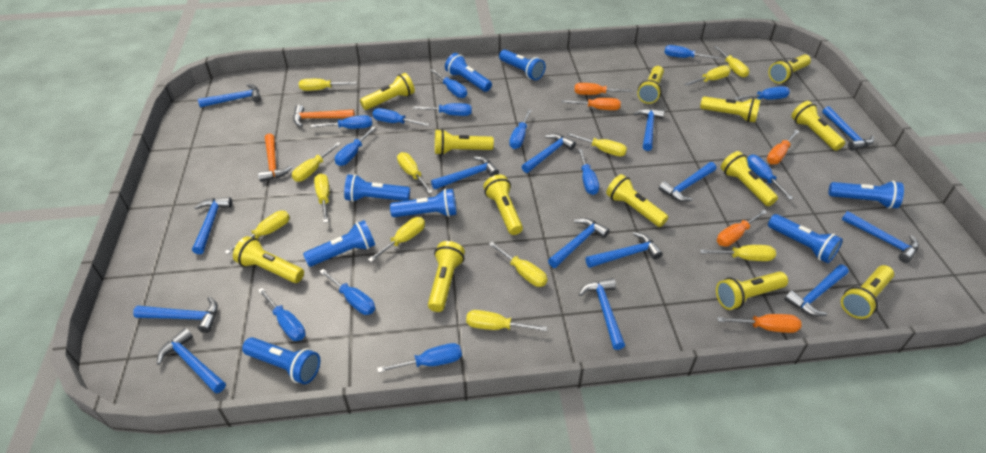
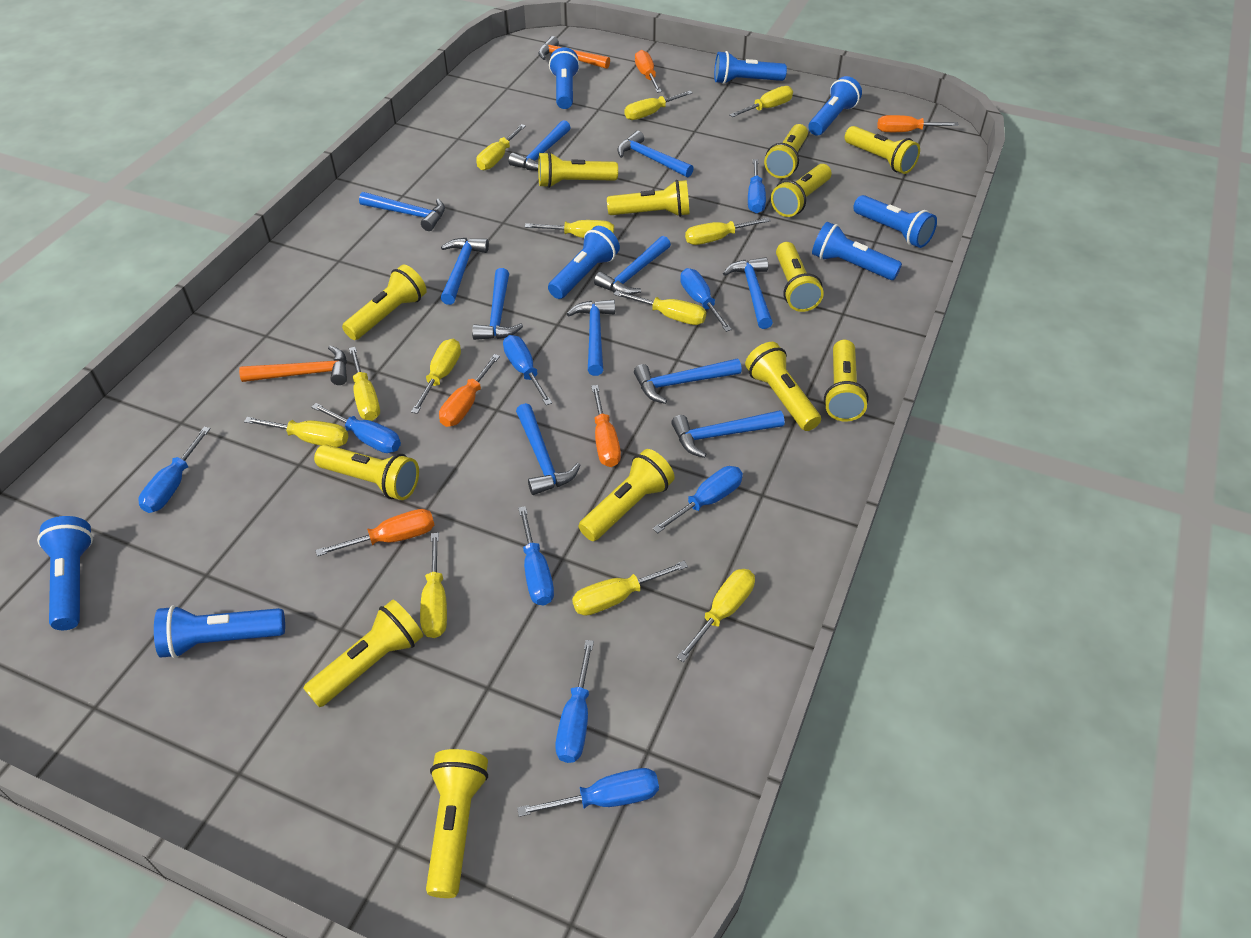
blue hammer: [133,297,218,333] [157,328,226,394] [192,197,232,254] [198,84,261,107] [431,156,499,190] [522,133,576,173] [548,218,609,268] [579,278,625,350] [586,232,662,268] [634,108,665,151] [659,162,716,202] [784,264,849,317] [822,106,874,151] [842,211,919,263] = 14 -> [359,192,445,231] [440,238,489,305] [472,268,523,340] [508,120,571,171] [516,403,581,495] [567,300,615,376] [594,236,671,295] [617,131,694,177] [634,359,742,404] [671,410,785,458] [723,257,773,329] = 11
blue screwdriver: [258,288,306,341] [311,115,372,129] [319,269,375,315] [335,126,376,166] [372,108,430,126] [377,343,462,373] [413,103,472,116] [430,69,467,98] [509,109,532,149] [578,149,599,195] [664,45,719,59] [734,86,790,100] [747,155,793,200] = 13 -> [138,427,211,513] [311,403,401,453] [503,335,552,405] [517,768,659,817] [518,506,554,605] [555,640,594,763] [653,466,743,533] [680,268,732,332] [748,159,766,213] = 9

